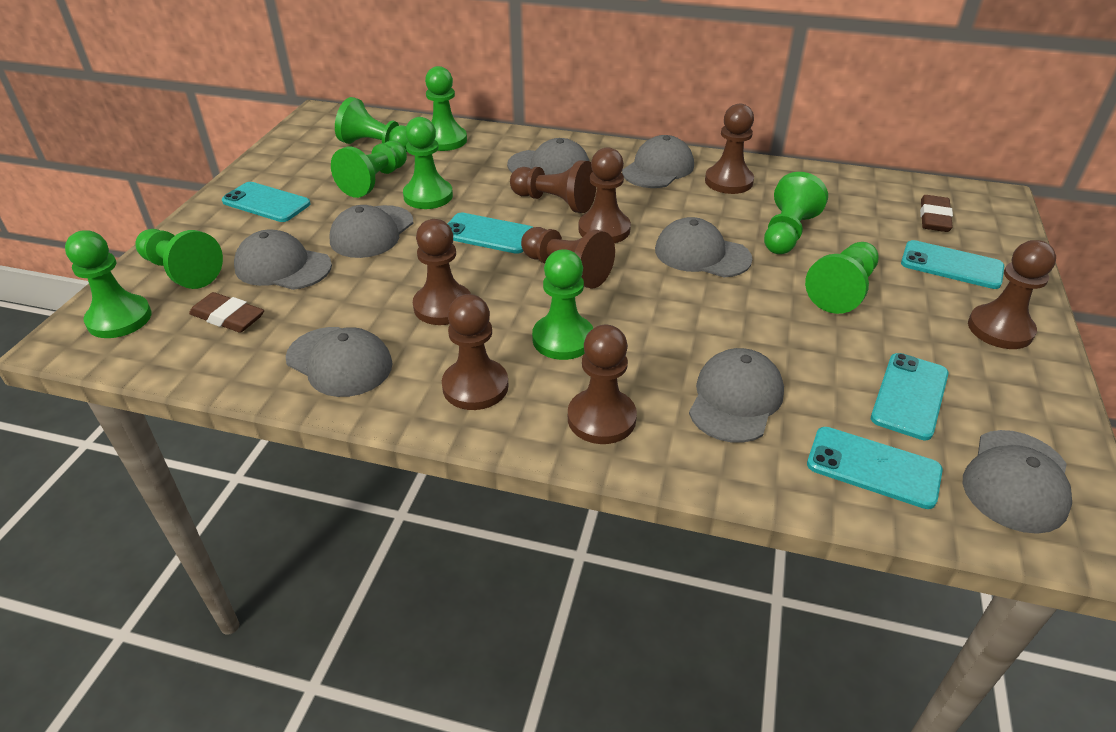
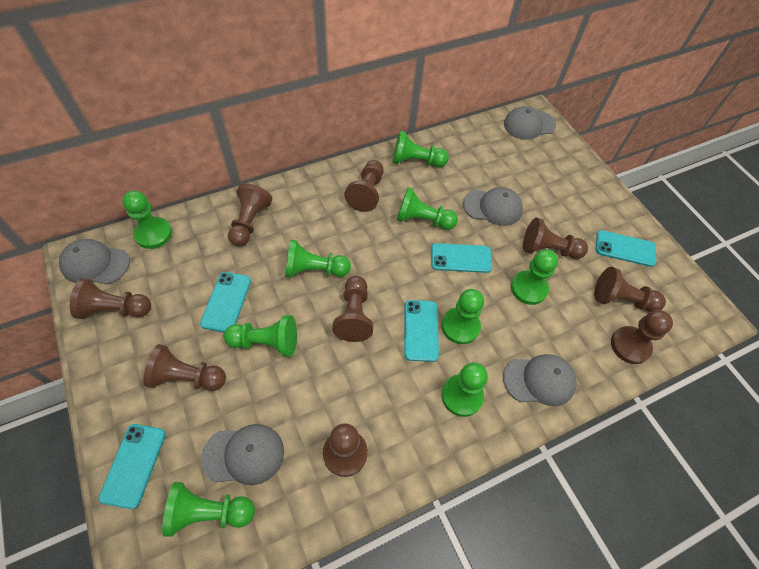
brown eraser: [189,292,264,333] [920,195,953,232] = 2 -> none = 0
brown pawn: [413,219,471,325] [442,294,509,410] [510,160,596,213] [521,227,615,289] [568,325,637,444] [578,147,631,243] [705,103,754,194] [968,240,1056,349] = 8 -> [70,278,151,319] [143,344,226,391] [228,183,272,247] [323,424,368,477] [333,276,373,342] [344,160,384,212] [523,218,588,259] [594,267,666,312] [611,310,673,364] = 9
grey cap: [234,229,332,290] [285,327,393,397] [330,205,413,258] [507,138,590,175] [622,135,694,188] [655,217,752,277] [689,348,784,443] [963,430,1072,534] = 8 -> [59,239,130,284] [201,424,284,485] [463,187,523,226] [503,354,577,406] [504,106,556,140] = 5

